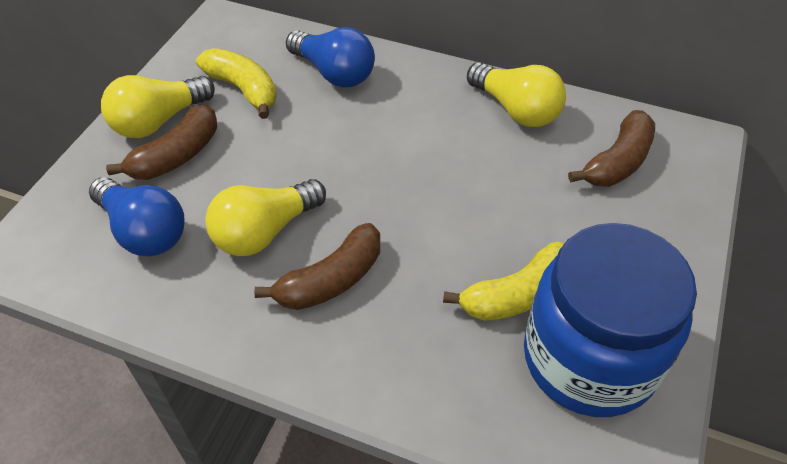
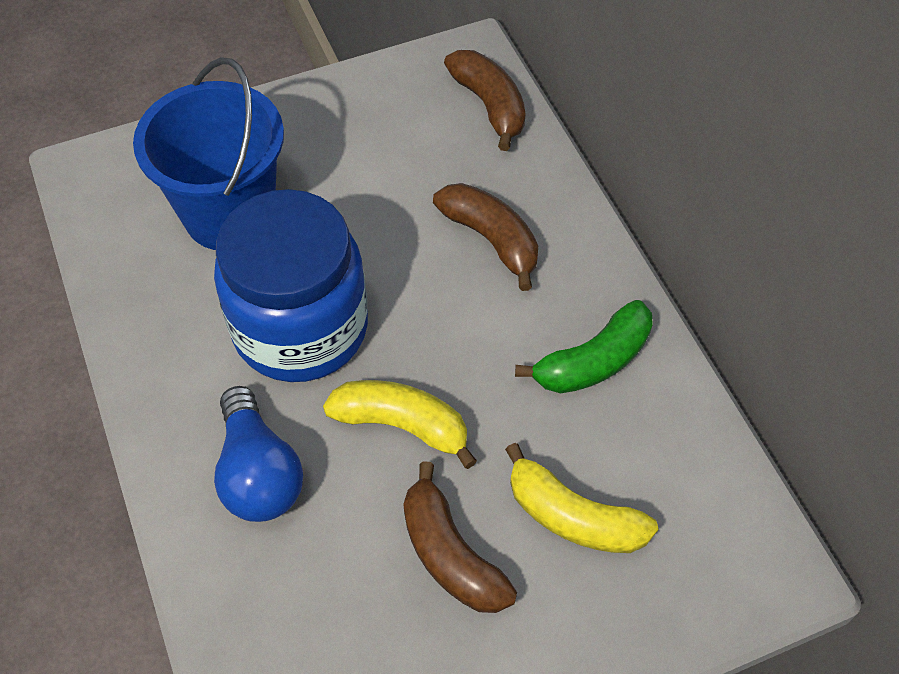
blue bucket: none = 0 -> [133,57,284,250] = 1
blue light bulb: [89,177,185,256] [286,27,375,88] = 2 -> [214,386,303,522] = 1
green banana: none = 0 -> [515,300,653,393] = 1
yellow light bulb: [101,75,215,138] [205,179,326,256] [467,62,566,127] = 3 -> none = 0

